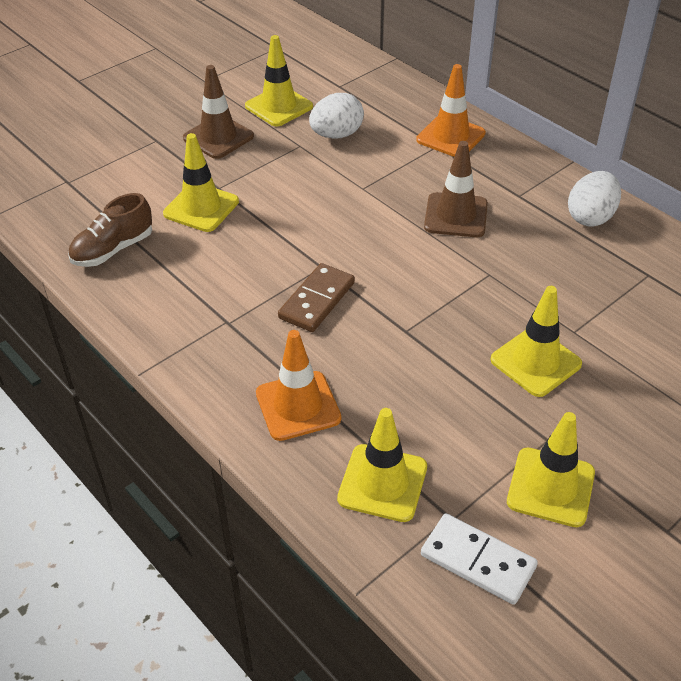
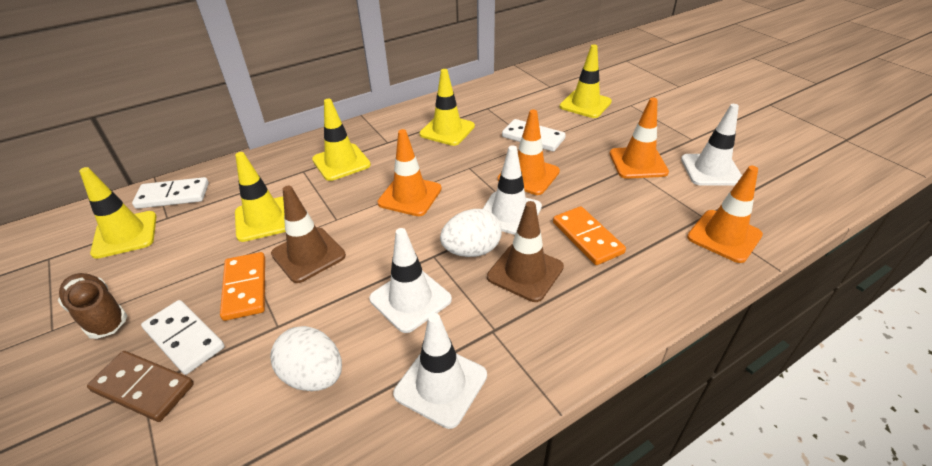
orange domino: none = 0 -> [220,252,265,321] [553,206,626,265] = 2
orange traffic cone: [256,330,341,441] [416,64,486,157] = 2 -> [377,129,442,216] [498,110,560,195] [610,97,669,179] [687,166,763,263] = 4
white domino: [421,513,538,605] = 1 -> [132,177,209,209] [141,300,225,375] [502,119,566,152] = 3
white traffic cone: none = 0 -> [369,228,452,333] [393,313,487,429] [483,145,542,235] [681,104,742,186] = 4

